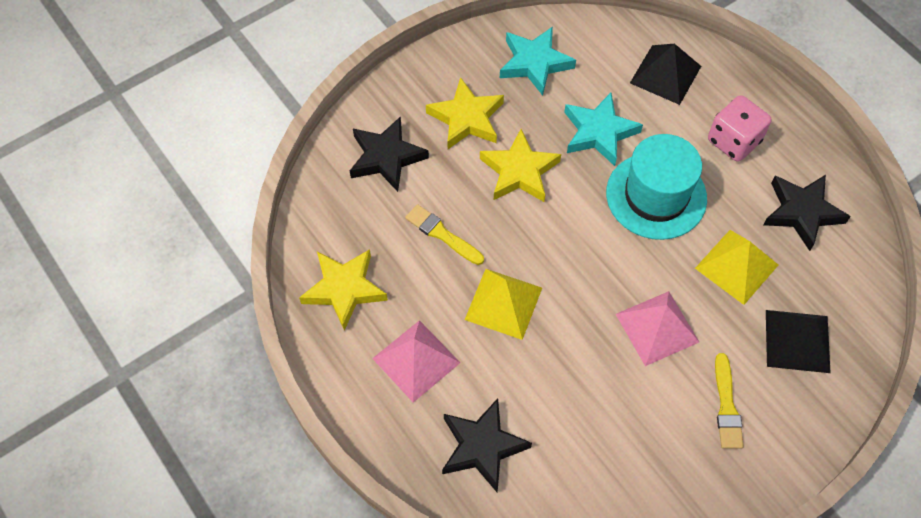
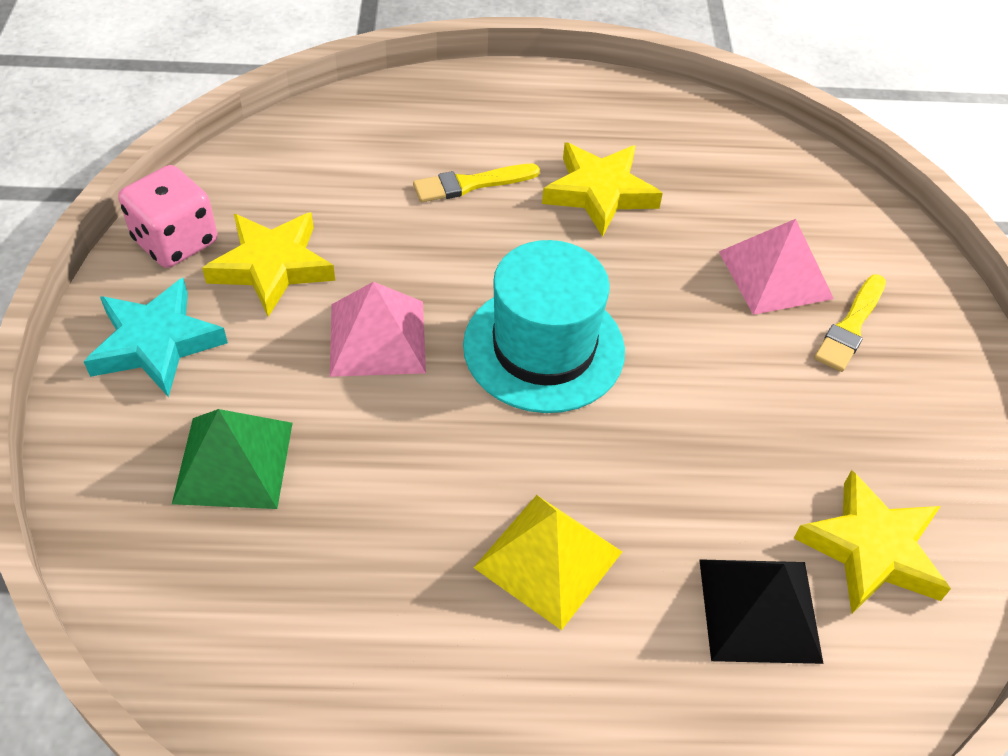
black pyramid: [630,44,701,105] [766,310,831,373] = 2 -> [699,559,824,664] = 1
black star: [350,116,429,192] [442,398,532,492] [763,175,851,251] = 3 -> none = 0
green pyramid: none = 0 -> [172,409,293,509] = 1
turquoise star: [500,26,576,96] [564,93,643,166] = 2 -> [83,278,228,397] = 1
yellow pyramid: [465,269,542,340] [695,230,778,305] = 2 -> [473,495,622,630] = 1

